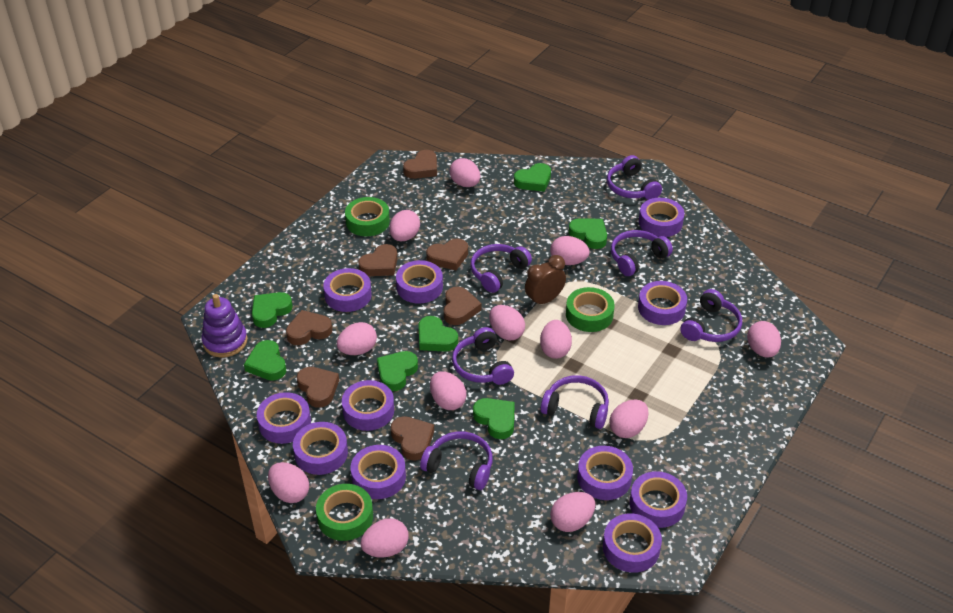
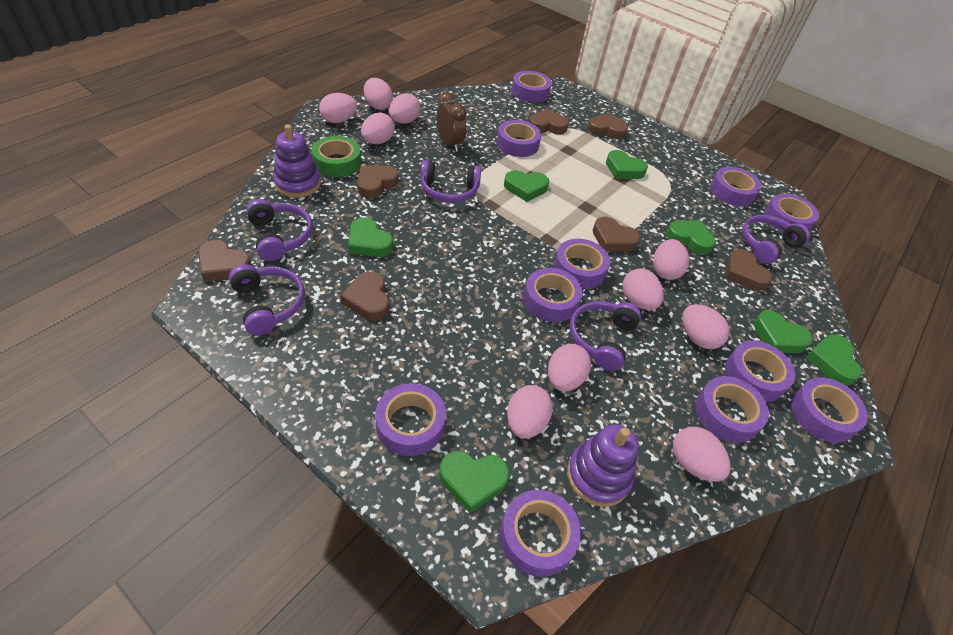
green tape: [316,484,373,541] [345,197,390,236] [566,287,615,332] = 3 -> [312,136,361,177] = 1
pink egg: [268,462,309,503] [337,322,377,355] [360,518,409,558] [389,210,420,241] [430,371,467,410] [449,158,480,187] [489,305,525,341] [540,320,572,359] [550,236,590,265] [550,492,595,532] [609,400,649,438] [747,321,781,357] = 12 -> [319,93,357,123] [361,112,395,144] [364,78,393,110] [389,93,420,124] [507,385,553,439] [548,344,591,391] [623,268,664,310] [653,239,689,280] [673,427,731,482] [682,304,730,349] = 10
purple headphones: [420,431,493,490] [452,327,514,385] [470,244,532,293] [541,375,609,429] [607,155,662,200] [611,230,673,276] [680,289,742,342] = 7 -> [229,264,305,335] [246,199,313,261] [420,160,481,203] [570,301,642,371] [742,215,810,264] = 5
purple stacking toy: [202,294,247,358] = 1 -> [273,125,321,198] [567,424,639,507] = 2

